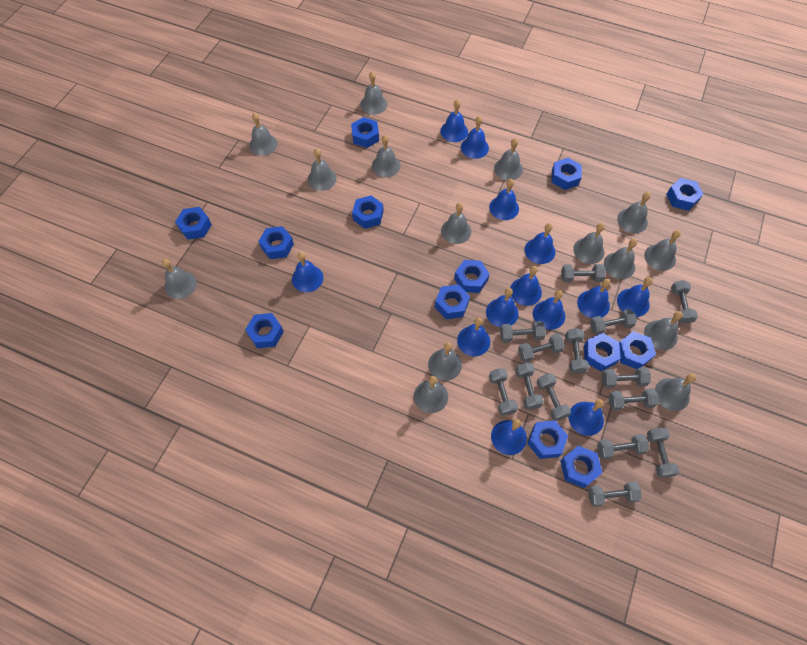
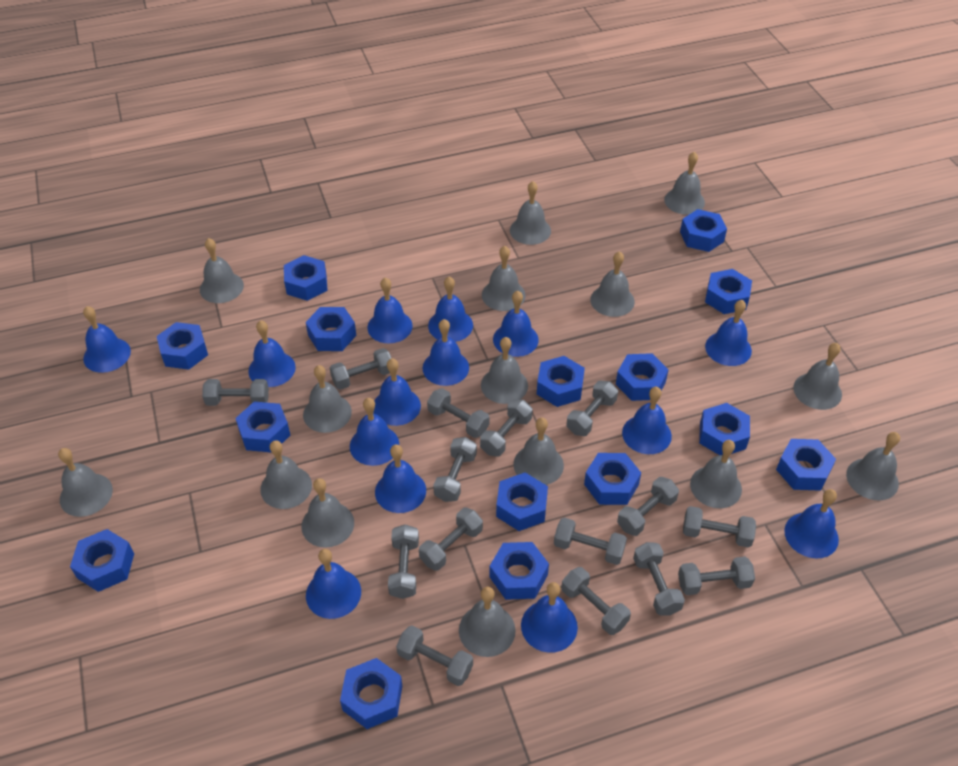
blue bell: [292,252,323,292] [440,99,468,142] [457,318,490,356] [461,116,489,159] [486,288,518,327] [489,179,519,220] [491,419,527,455] [510,266,542,306] [524,223,555,264] [533,290,565,330] [568,399,604,436] [577,279,610,318] [617,277,653,317] = 13 -> [83,306,131,373] [248,320,296,387] [306,549,361,619] [350,398,399,466] [367,278,413,344] [373,358,421,426] [375,444,426,513] [423,319,469,386] [428,276,473,342] [493,291,539,357] [521,582,578,653] [622,387,672,454] [705,300,752,366] [784,489,839,559] = 14
blue nut: [175,207,212,239] [245,313,284,348] [258,226,294,259] [351,117,379,148] [352,195,384,229] [435,284,470,319] [454,260,490,293] [527,420,568,459] [551,158,582,190] [560,446,602,488] [584,333,621,371] [619,331,656,369] [666,178,703,211] = 13 -> [70,529,134,592] [157,322,208,370] [235,401,290,453] [284,255,328,301] [306,307,357,351] [340,658,402,729] [489,542,549,600] [496,473,548,531] [537,356,585,407] [584,453,641,505] [616,353,669,401] [680,209,727,252] [699,403,750,455] [705,269,752,314] [776,439,836,491] = 15
grey dumbbell: [489,369,518,415] [500,321,546,343] [515,363,544,409] [518,334,565,363] [537,374,571,421] [561,264,606,283] [565,328,589,374] [588,482,642,507] [590,309,637,335] [597,434,649,460] [602,367,651,389] [608,388,659,411] [647,428,679,478] [671,280,698,324] = 14 -> [202,379,269,406] [330,348,392,390] [388,525,419,599] [396,626,473,686] [419,508,483,571] [427,388,490,438] [433,437,477,502] [480,399,533,457] [554,518,627,565] [561,567,631,635] [566,381,618,436] [617,477,679,536] [633,542,685,616] [678,557,755,595] [683,506,756,548] = 15

